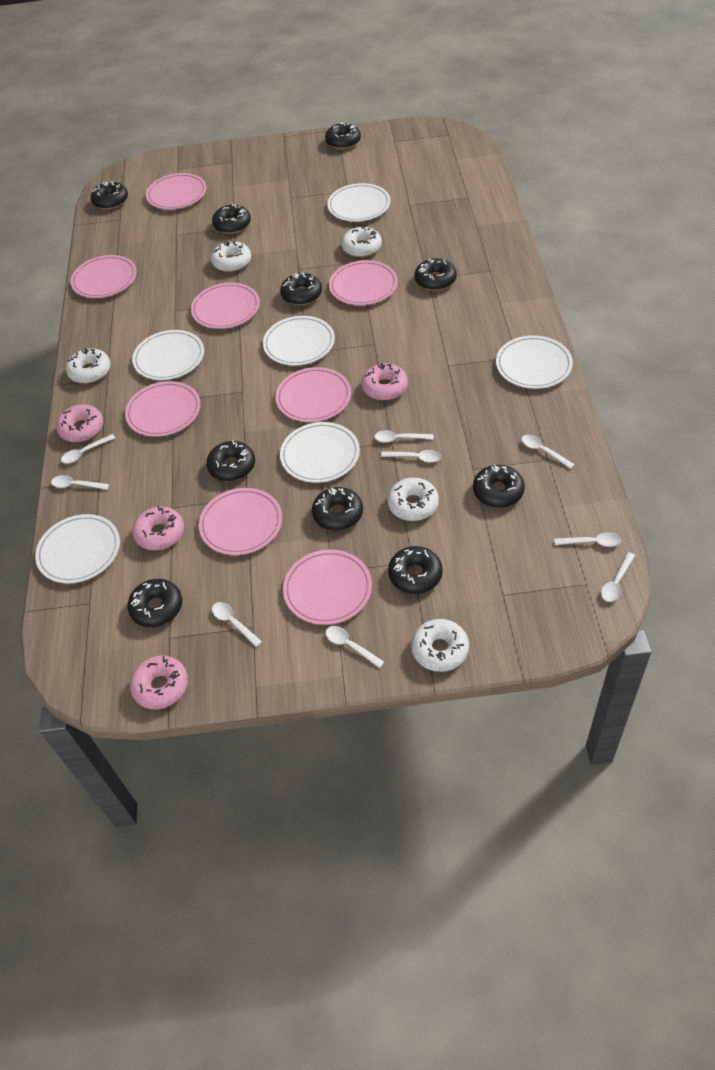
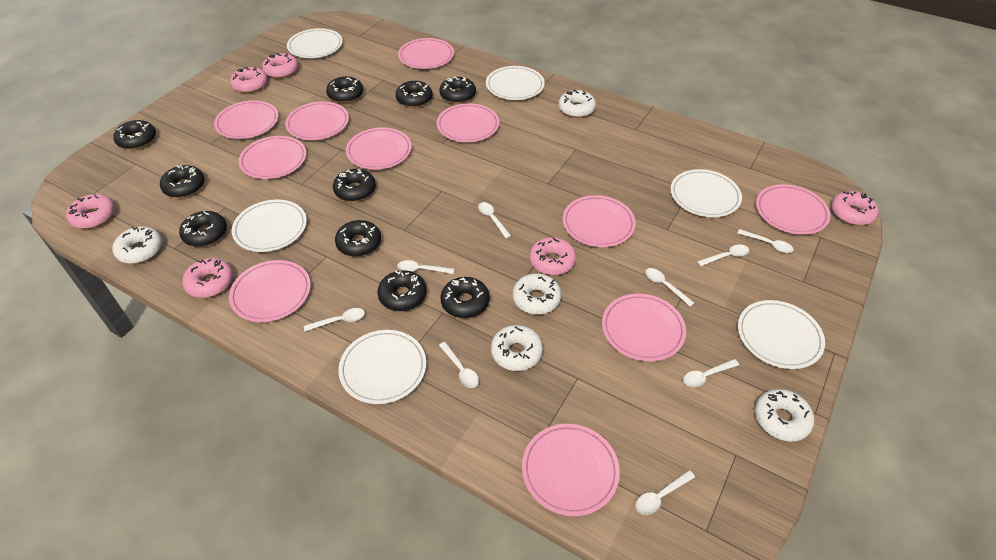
pink donut: [56,405,103,442] [130,656,188,709] [132,506,184,550] [362,363,408,400] = 4 -> [66,194,115,229] [182,258,233,298] [230,67,268,93] [262,53,298,78] [530,237,576,275] [831,191,879,225] = 6
pink plate: [70,255,137,298] [125,381,201,437] [146,173,206,209] [191,283,260,329] [199,488,282,555] [276,367,351,422] [283,550,372,625] [329,260,398,305] = 8 -> [214,100,279,139] [229,260,311,322] [238,136,307,179] [285,101,349,140] [346,127,412,170] [398,38,454,69] [437,103,499,142] [522,424,620,516] [563,195,636,247] [602,294,686,361] [756,184,831,235] = 11

